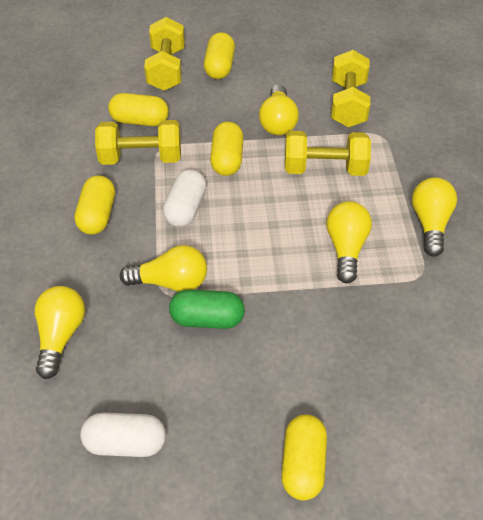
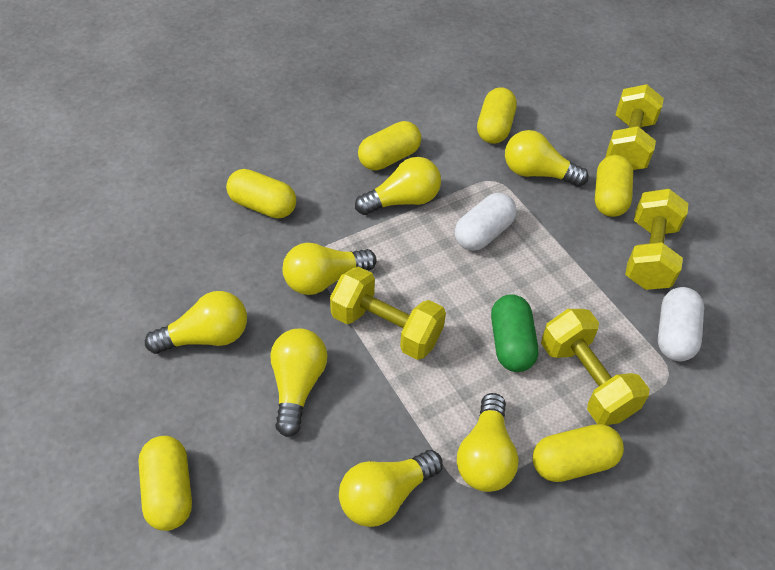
yellow capsule: [74,176,115,235] [108,93,169,126] [204,32,235,79] [210,122,243,176] [281,415,327,500] = 5 -> [138,436,192,531] [226,169,296,218] [358,121,421,170] [477,87,517,144] [533,424,624,482] [595,155,633,217] = 6
yellow light bulb: [35,286,85,379] [120,245,207,292] [259,84,299,135] [326,201,372,283] [412,177,457,257] = 5 -> [145,291,247,354] [270,328,327,437] [282,243,377,295] [339,450,443,527] [355,157,441,215] [457,393,519,492] [505,130,588,187] = 7

